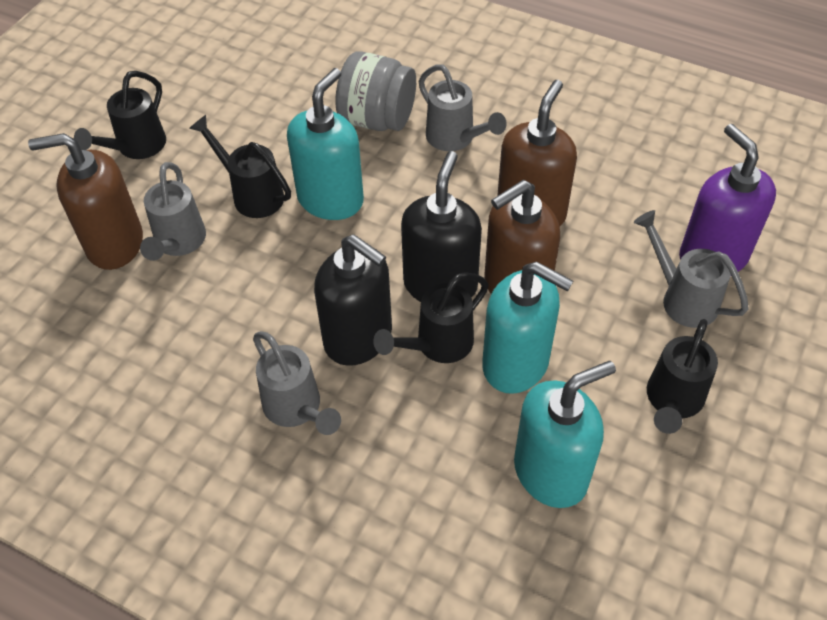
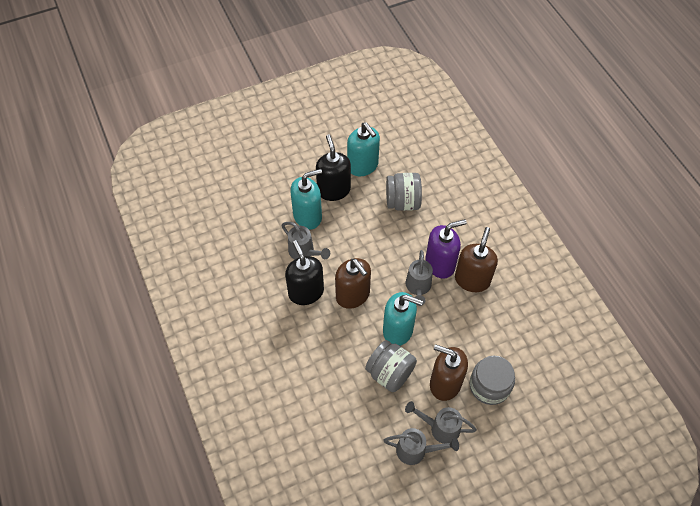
black watering can: [74,71,166,159] [189,115,291,218] [373,272,489,363] [647,319,718,434] = 4 -> none = 0
grey jar: [335,51,416,131] = 1 -> [365,340,417,392] [386,173,422,211] [469,356,515,405] = 3

